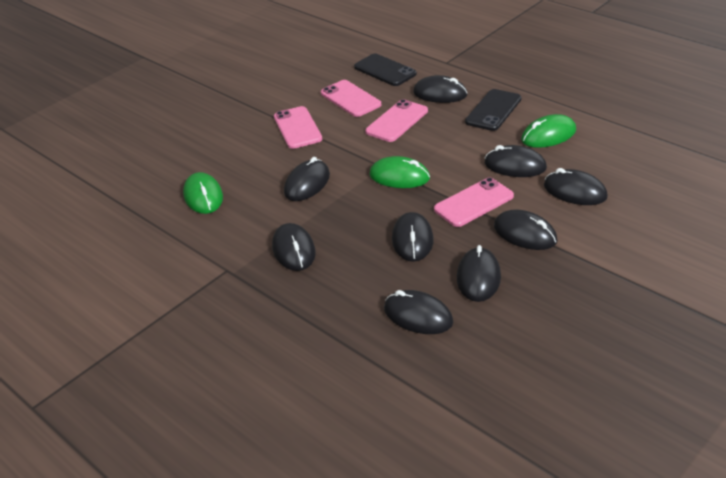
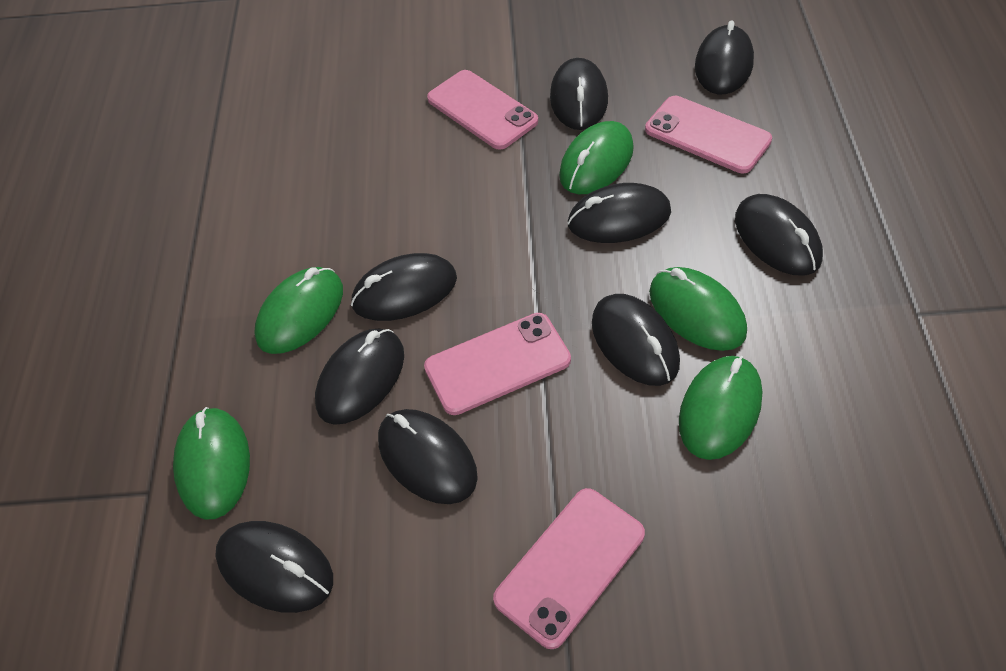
black phone: [354,54,417,86] [465,89,521,131] = 2 -> none = 0
green mouse: [183,172,223,214] [369,156,430,188] [521,114,576,148] = 3 -> [173,407,250,519] [254,267,343,354] [559,121,634,194] [649,267,747,351] [679,356,762,460] = 5

